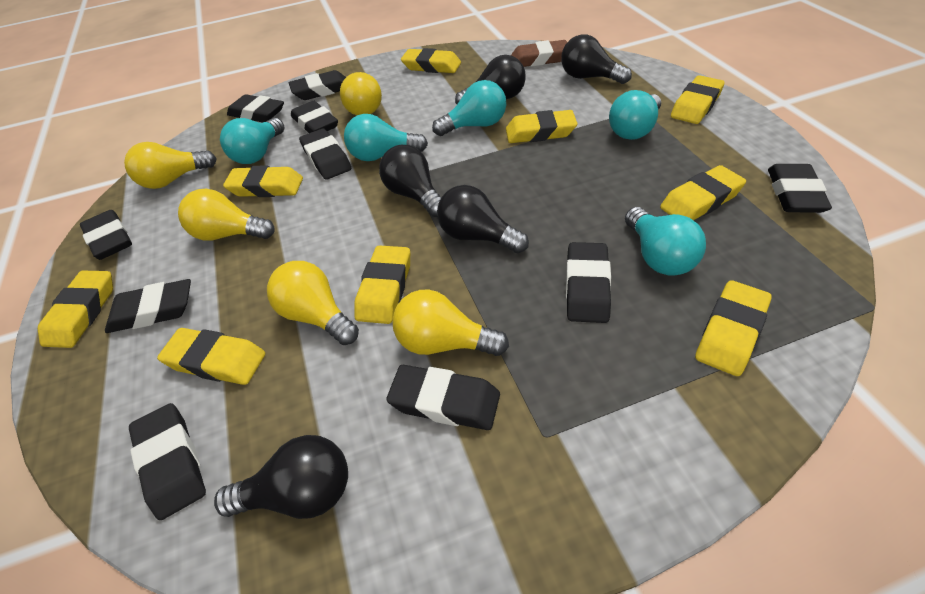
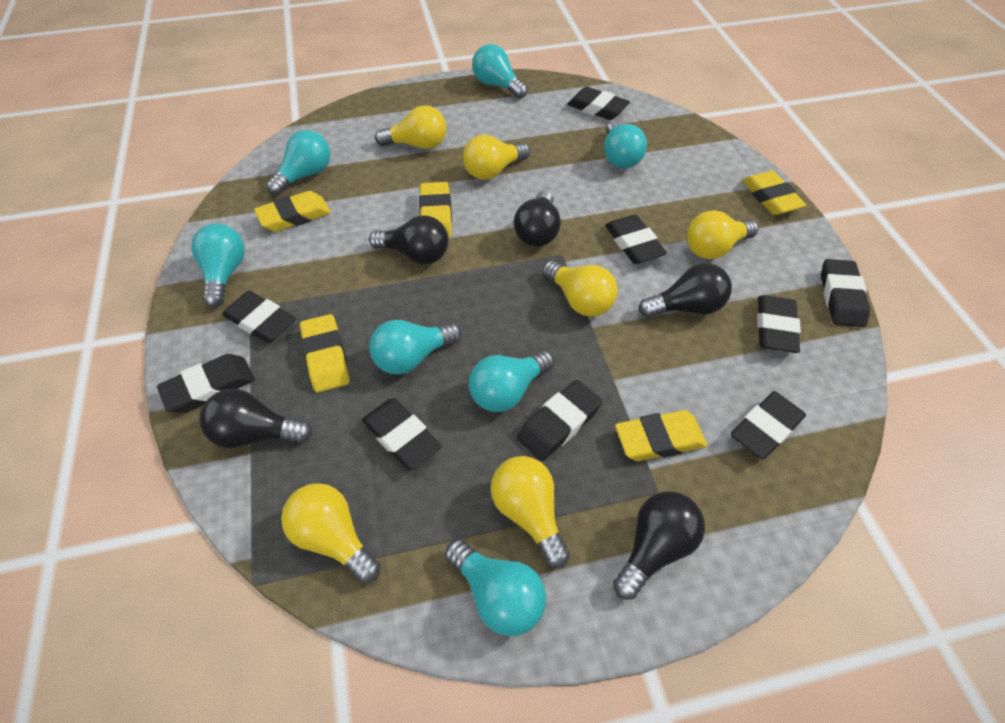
black eraser: [80,210,132,260] [105,279,191,333] [129,403,206,520] [227,94,284,123] [289,70,346,100] [291,101,338,133] [299,128,351,180] [386,365,500,430] [566,242,611,323] [768,164,832,213] = 10 -> [157,354,255,413] [222,291,296,343] [362,398,442,470] [517,380,602,461] [567,87,630,120] [605,215,667,264] [731,391,806,459] [757,295,801,353] [821,259,870,327] = 9
brown eraser: [511,40,567,67] = 1 -> none = 0
turquoise light bulb: [220,118,284,164] [344,114,428,161] [432,80,506,136] [609,90,661,140] [625,207,706,276] = 5 -> [191,224,245,307] [266,130,330,195] [369,320,462,375] [445,539,546,636] [469,351,554,412] [472,44,528,99] [604,121,647,168] = 7
yellow eraser: [38,271,113,348] [157,328,265,385] [223,165,303,197] [354,245,410,324] [401,48,461,73] [506,110,578,143] [660,165,746,220] [671,75,725,124] [695,280,772,376] = 9 -> [254,191,331,232] [300,314,350,393] [419,182,452,238] [615,410,707,461] [742,171,807,215] = 5
yellow light bulb: [124,142,217,189] [178,189,275,240] [267,261,359,345] [340,72,382,115] [392,289,509,356] = 5 -> [281,483,381,583] [375,105,446,149] [463,135,530,180] [491,456,570,568] [542,261,618,317] [687,210,759,259] = 6

